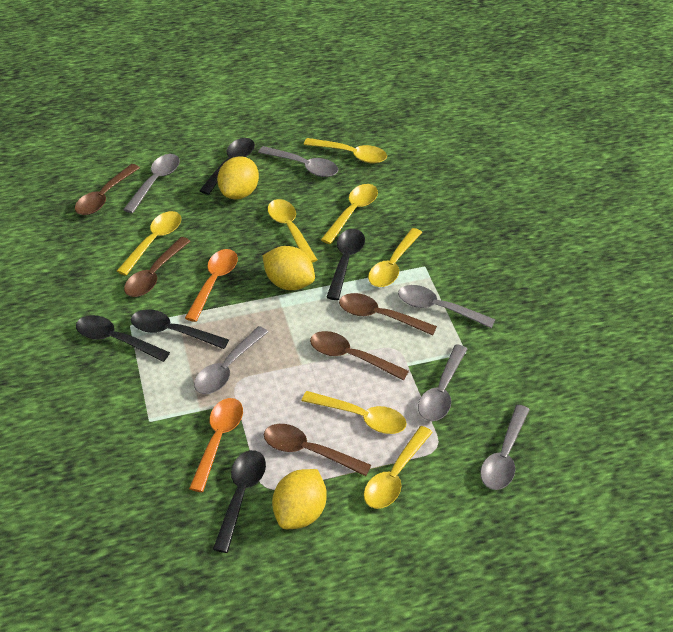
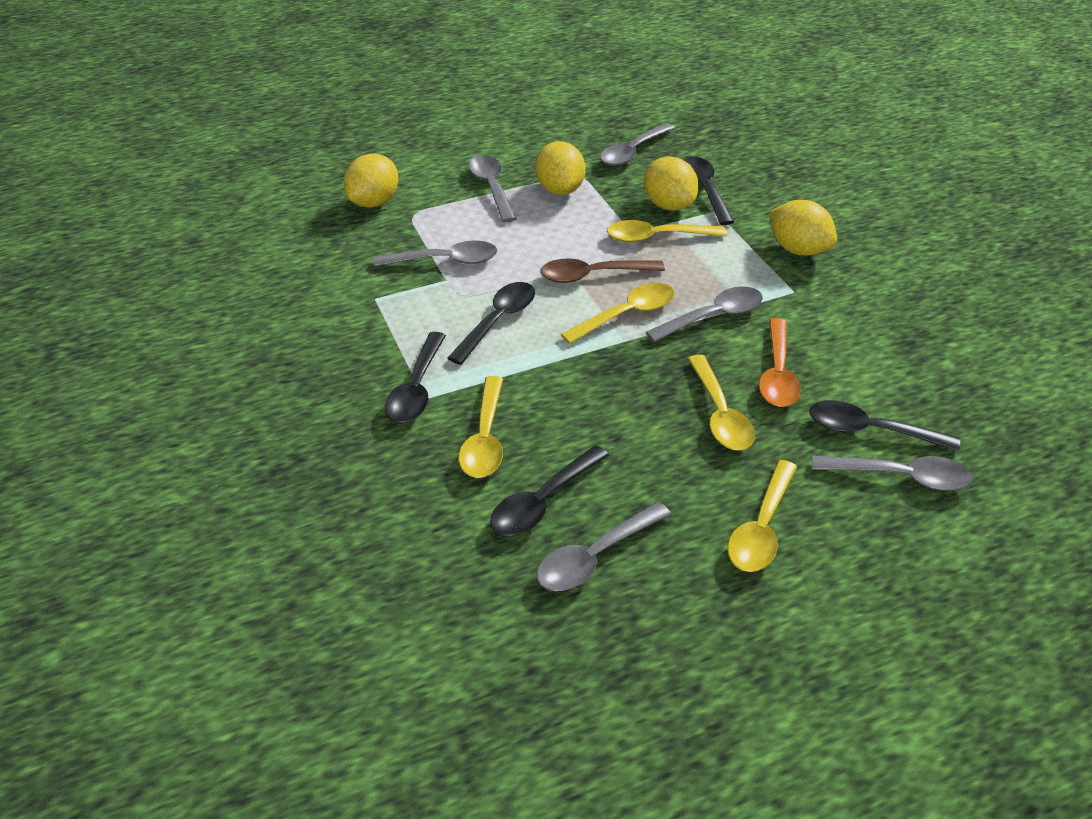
brown spoon: [75,164,140,215] [124,237,191,297] [264,424,371,476] [310,331,409,380] [339,293,437,335] = 5 -> [540,259,665,283] = 1
orange spoon: [185,249,238,322] [189,398,243,492] = 2 -> [759,318,801,407] = 1
yellow lemon: [217,156,259,199] [262,246,315,290] [272,469,327,529] = 3 -> [344,154,398,208] [535,141,586,195] [644,157,699,211] [769,200,837,256] = 4
yellow spoon: [117,211,181,276] [268,199,317,263] [301,391,407,434] [304,138,387,163] [321,184,378,244] [364,426,433,509] [368,228,422,287] = 7 -> [459,376,503,478] [561,283,675,344] [607,220,727,242] [688,355,755,450] [728,460,797,572] = 5

